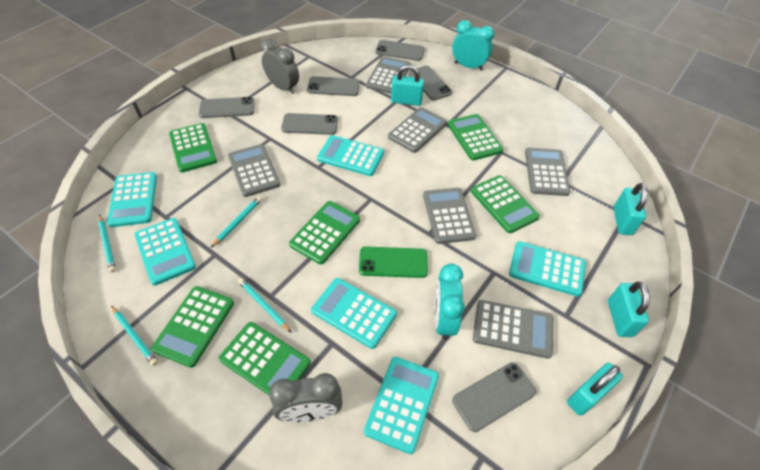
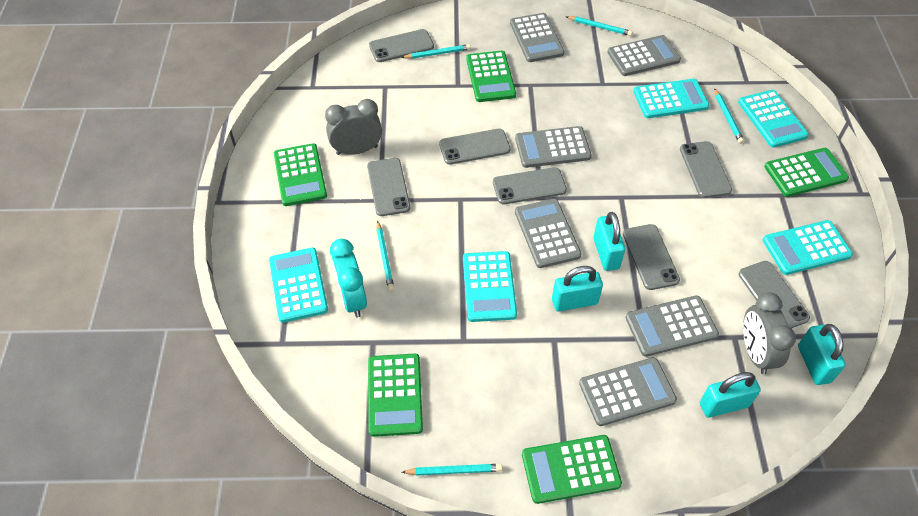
green calculator: [151,286,234,368] [169,123,217,172] [219,322,311,395] [289,201,360,264] [448,114,503,160] [471,175,540,233] = 6 -> [274,143,327,206] [368,354,423,437] [466,51,516,102] [522,435,622,504] [765,148,849,197] = 5
green phone: [359,247,428,278] = 1 -> none = 0
grey phone: [199,97,255,118] [281,113,338,135] [307,76,360,96] [375,40,425,61] [409,65,452,100] [452,362,536,432] = 6 -> [367,158,410,216] [369,29,434,62] [439,128,511,165] [493,167,567,204] [623,224,680,290] [680,141,732,198] [739,261,810,329] = 7
turquoise calculator: [107,172,157,227] [135,218,196,286] [311,278,397,349] [317,135,384,176] [364,357,439,454] [509,241,586,297] = 6 -> [269,248,328,323] [463,251,517,322] [633,79,709,118] [738,90,809,148] [763,220,853,275] = 5
turquoise clock: [434,264,465,340] [452,20,494,71] = 2 -> [330,239,367,317] = 1
turquoise pencil: [98,215,116,272] [111,306,158,366] [211,196,262,248] [238,278,292,333] = 4 -> [376,220,394,291] [401,44,471,59] [401,464,502,476] [565,16,633,36] [714,88,744,144] = 5

